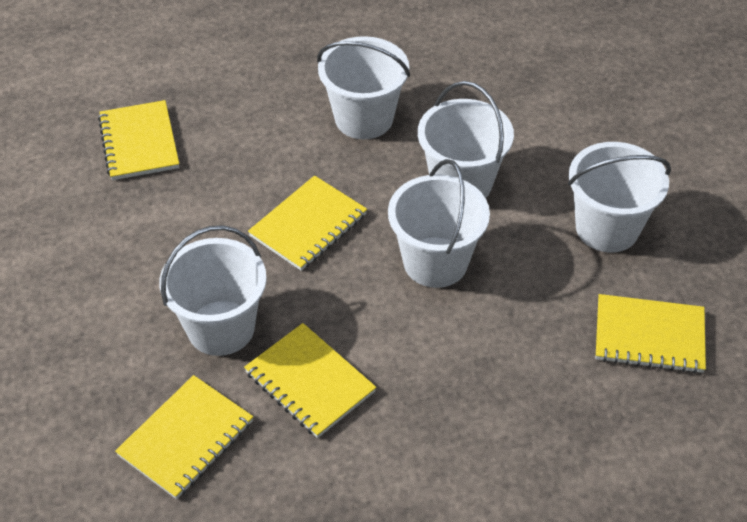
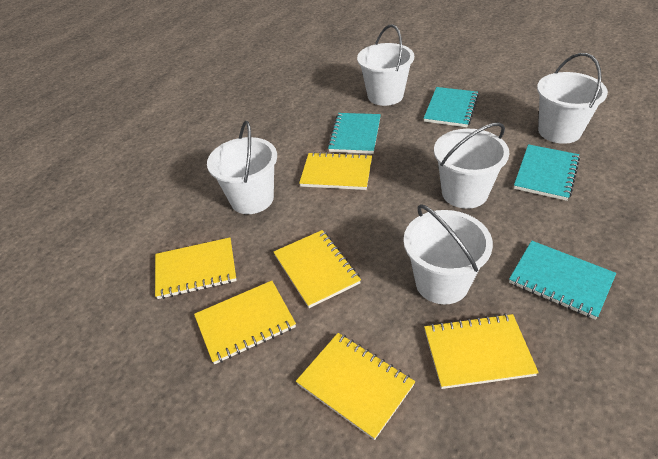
turquoise notebook: none = 0 -> [327,113,381,154] [424,87,479,127] [509,241,616,320] [514,144,580,201] = 4
yellow notebook: [98,100,179,180] [115,375,253,499] [244,323,376,438] [248,175,367,271] [595,294,706,374] = 5 -> [155,237,237,299] [194,281,296,364] [274,230,361,308] [296,333,415,440] [299,152,372,190] [424,313,539,389] = 6

